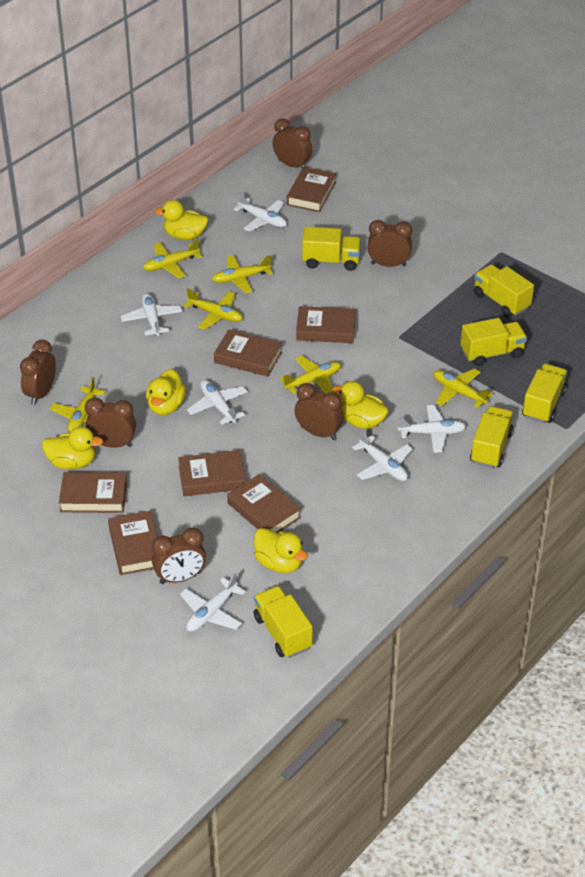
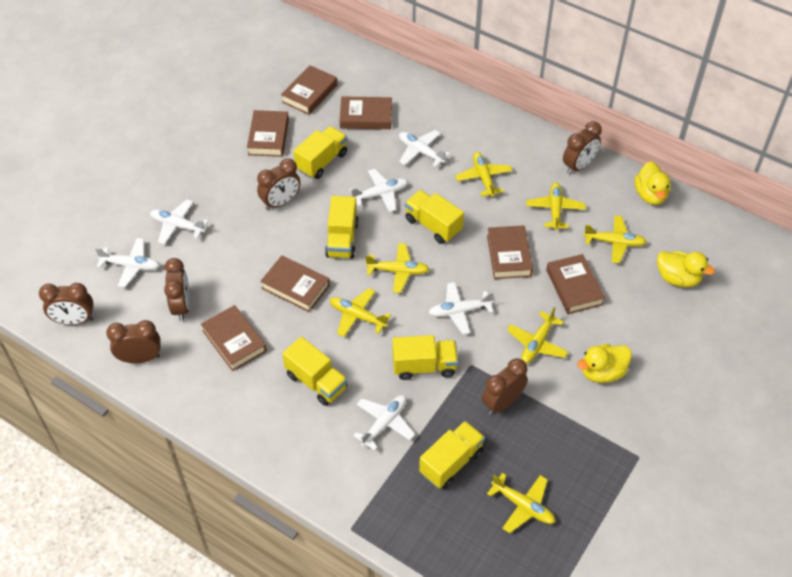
yellow duck: [42,426,103,469] [146,369,186,415] [154,200,208,240] [254,528,308,573] [332,381,389,429] = 5 -> [577,344,632,383] [635,161,671,205] [657,251,715,287] = 3
yellow plane: [50,377,106,433] [143,239,202,278] [183,288,243,330] [212,255,273,293] [280,356,341,394] [433,368,493,408] = 6 -> [330,288,391,337] [365,243,429,293] [455,152,512,197] [487,473,555,533] [507,307,568,364] [526,182,586,230] [583,215,647,263] = 7

